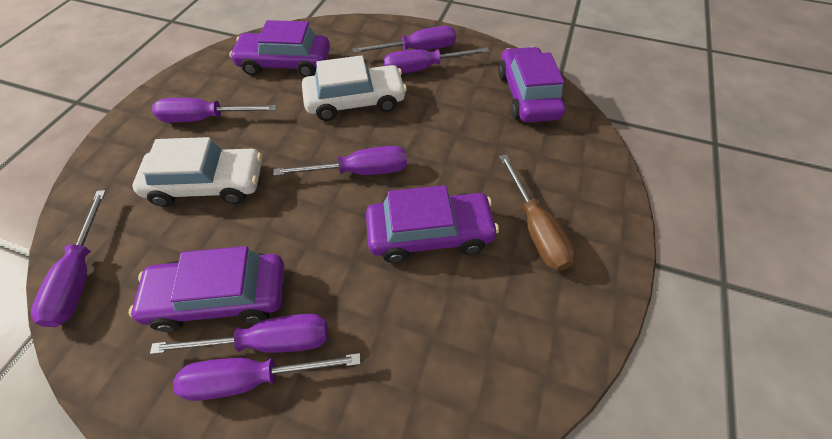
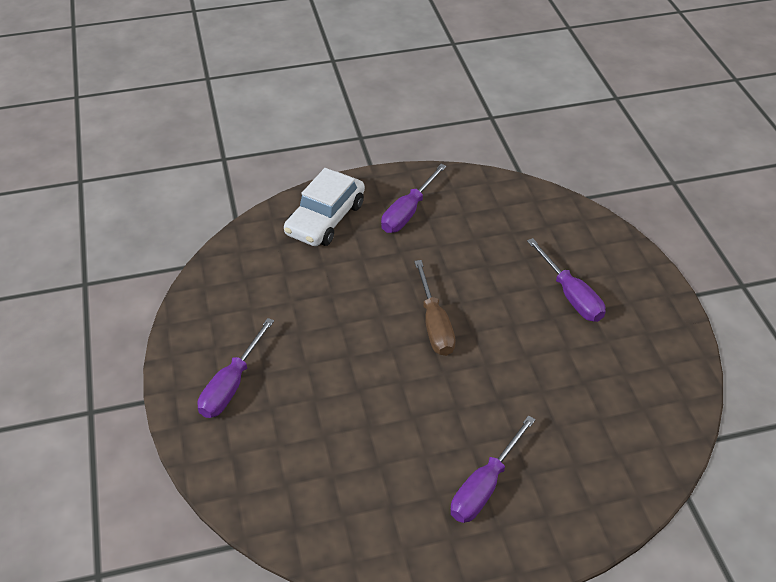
purple car: [129,246,284,332] [229,20,330,77] [366,185,499,263] [498,47,565,122] = 4 -> none = 0
purple screwdriver: [31,190,106,327] [150,314,328,354] [152,98,277,123] [173,353,361,401] [273,146,407,176] [353,26,456,53] [384,47,490,74] = 7 -> [198,318,274,418] [381,164,446,233] [451,415,536,523] [527,238,605,322] = 4
white car: [133,137,262,207] [302,55,407,121] = 2 -> [284,168,365,246] = 1

